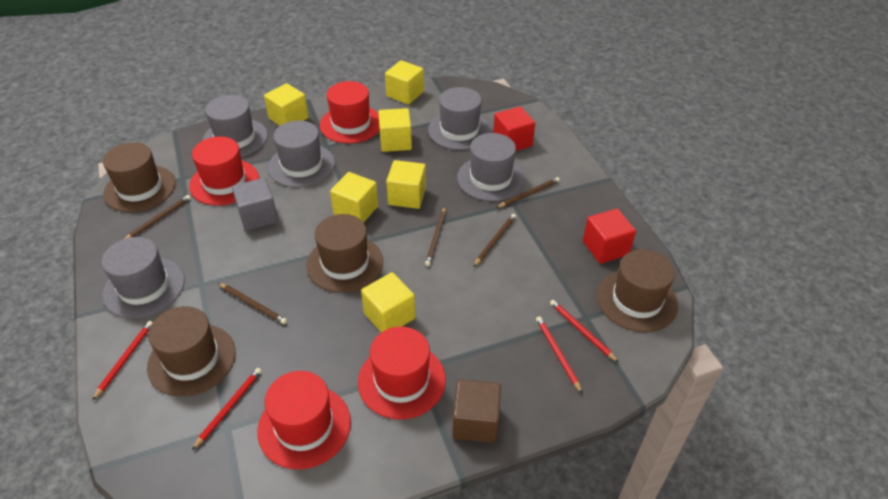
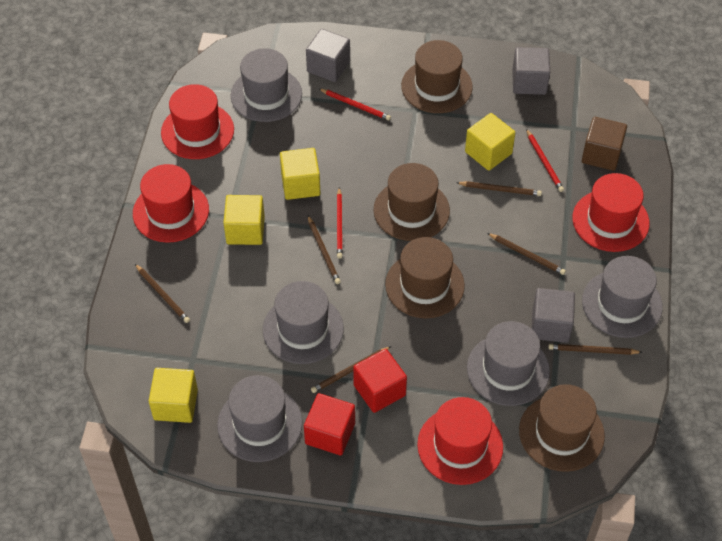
brown pencil: [124,195,191,239] [218,283,287,324] [425,207,446,266] [473,214,516,267] [496,177,560,208] = 5 -> [135,264,190,323] [308,216,341,284] [311,346,391,393] [456,181,542,196] [487,233,566,275] [548,344,642,355] = 6
grey cube: [232,178,278,231] = 1 -> [306,29,350,82] [512,47,550,95] [531,288,575,343] = 3
red pencil: [92,321,153,401] [192,368,262,450] [536,316,582,393] [550,300,619,363] = 4 -> [318,88,391,121] [337,187,343,259] [526,129,564,192] = 3
yellow cube: [264,83,309,126] [330,172,378,223] [361,272,415,332] [378,108,412,152] [385,60,424,105] [386,160,426,209] = 6 -> [149,368,198,423] [223,195,265,245] [280,148,320,200] [465,113,515,171] = 4

